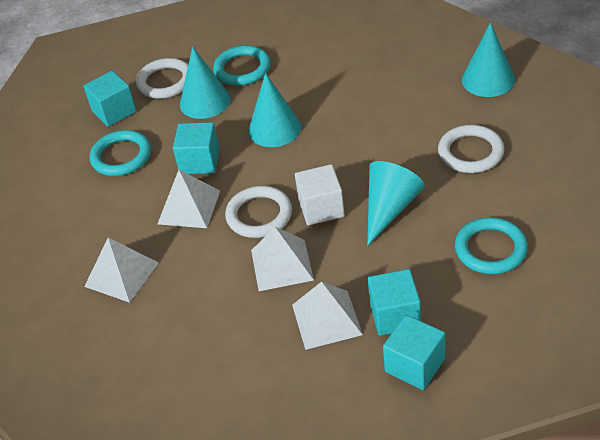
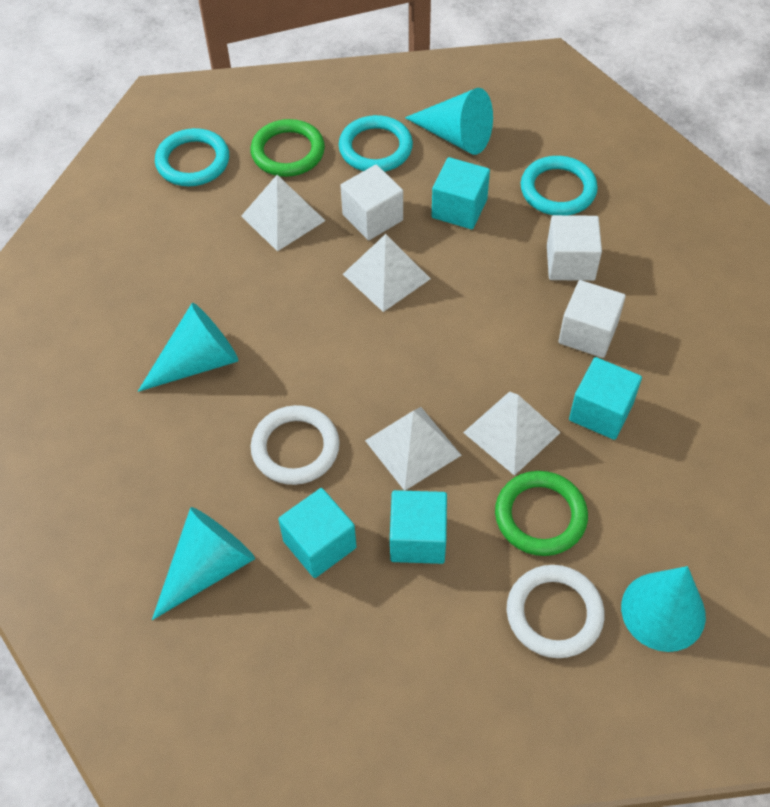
green ring: none = 0 -> [250,119,325,177] [495,471,588,556] = 2
white cube: [295,164,345,225] = 1 -> [340,165,403,240] [547,215,602,281] [558,280,626,358] = 3
white ring: [136,58,188,99] [225,186,292,238] [438,125,504,173] = 3 -> [251,405,340,485] [507,565,605,658] = 2

